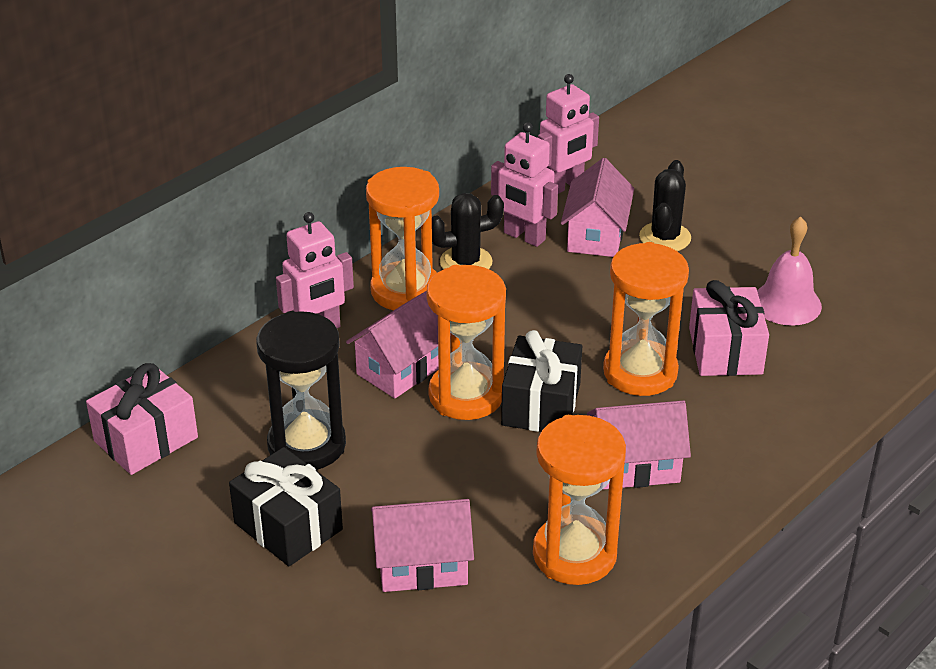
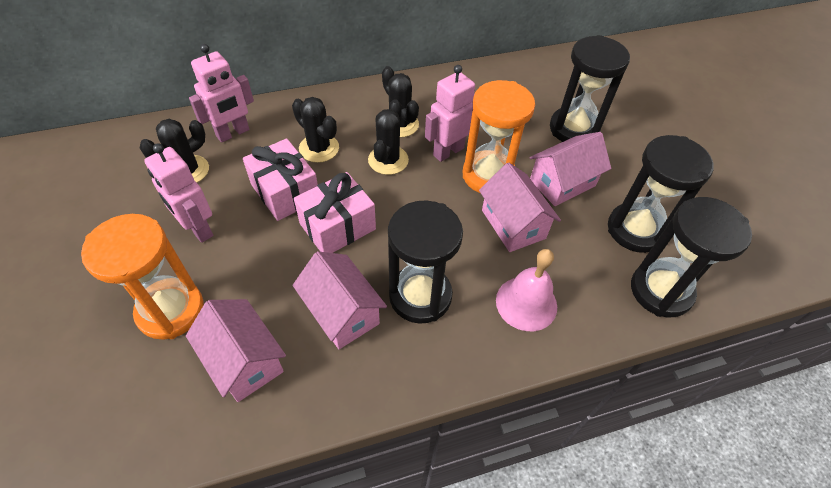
black cactus: [432,193,504,269] [639,160,691,251] = 2 -> [140,119,209,183] [292,97,339,163] [368,99,409,175] [382,66,419,138] = 4
black gift: [229,447,343,566] [501,330,582,432] = 2 -> none = 0
black hourglass: [256,311,346,470] = 1 -> [388,200,463,324] [550,35,630,142] [608,135,714,253] [631,197,752,317] = 4
orange hourglass: [366,167,439,311] [426,265,506,420] [533,415,626,585] [603,242,689,396] = 4 -> [81,214,204,340] [463,80,535,193] = 2

